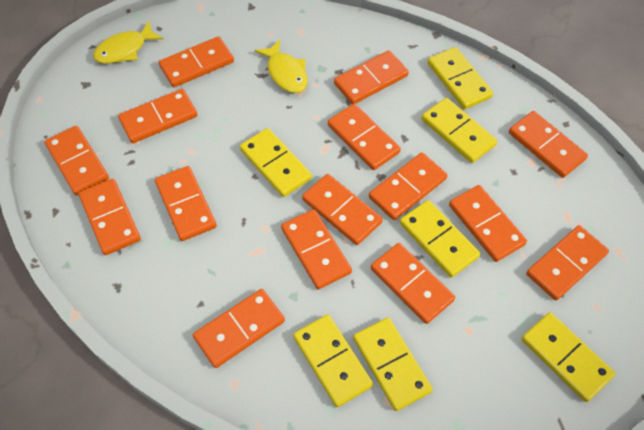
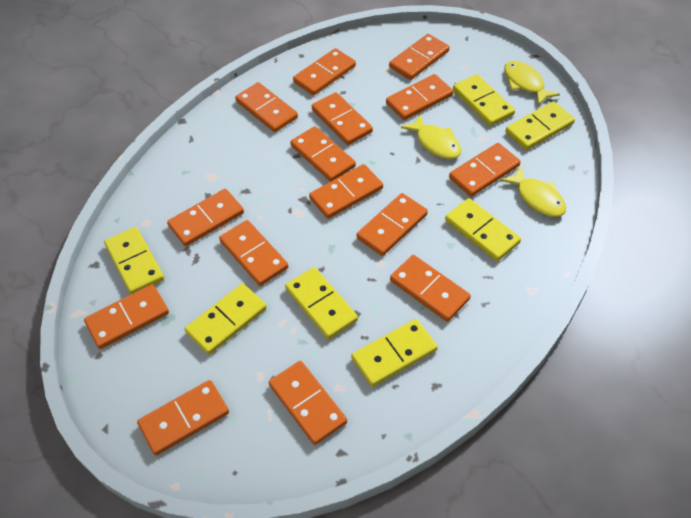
yellow fish: [93,21,163,64] [254,40,308,93] = 2 -> [401,114,461,159] [500,166,566,217] [504,61,560,106] = 3

